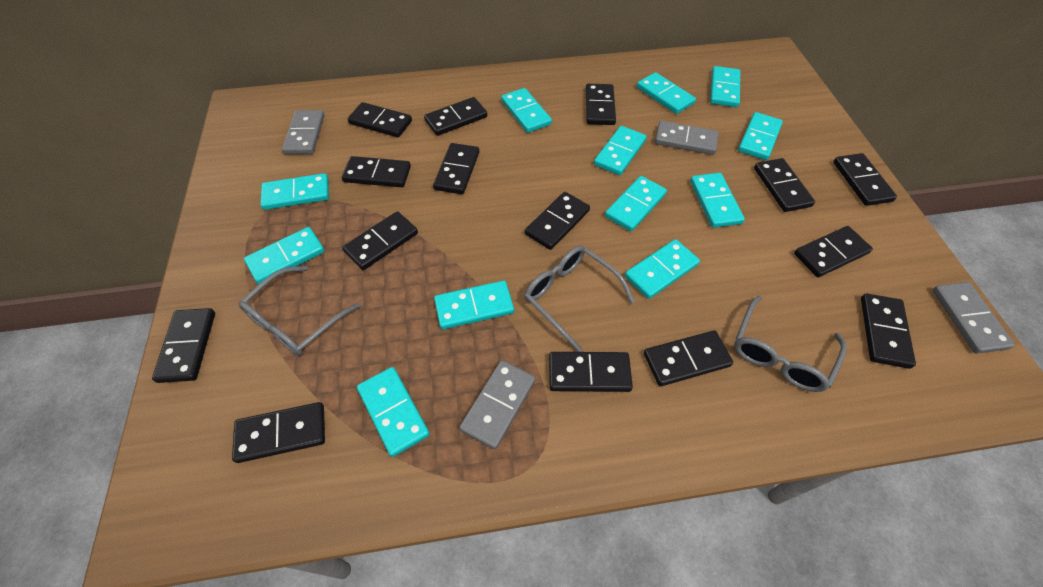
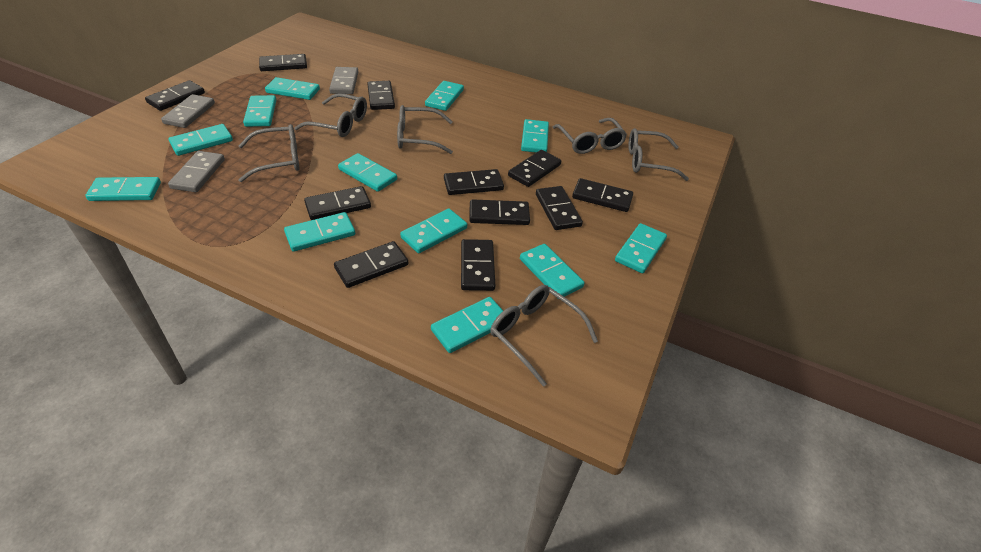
black domino: [152,308,215,383] [232,402,325,463] [342,156,411,187] [342,211,418,270] [348,102,412,137] [424,97,487,136] [433,143,479,194] [525,192,590,250] [549,352,633,392] [586,84,616,125] [644,330,733,386] [754,158,815,212] [794,226,873,277] [833,153,897,206] [861,293,916,369] = 15 -> [145,80,205,111] [259,54,307,71] [304,186,371,220] [334,241,408,288] [367,81,395,110] [444,169,504,195] [461,239,495,291] [469,199,530,225] [508,150,561,187] [536,186,583,230] [572,178,633,212] = 11
grey domino: [282,110,325,154] [459,360,535,450] [655,121,719,155] [932,282,1015,354] = 4 -> [161,94,215,128] [168,151,225,192] [329,67,359,94] = 3
grey glasses: [238,266,361,356] [525,246,635,352] [734,295,846,392] = 3 -> [238,124,300,182] [294,93,367,137] [397,105,453,154] [490,285,598,387] [552,118,627,154] [628,128,689,181] = 6

